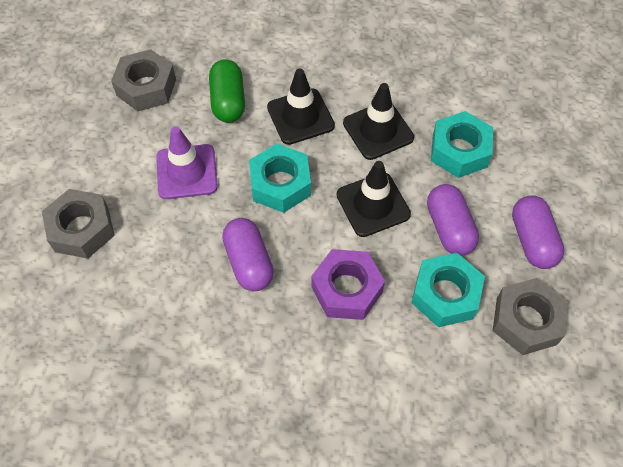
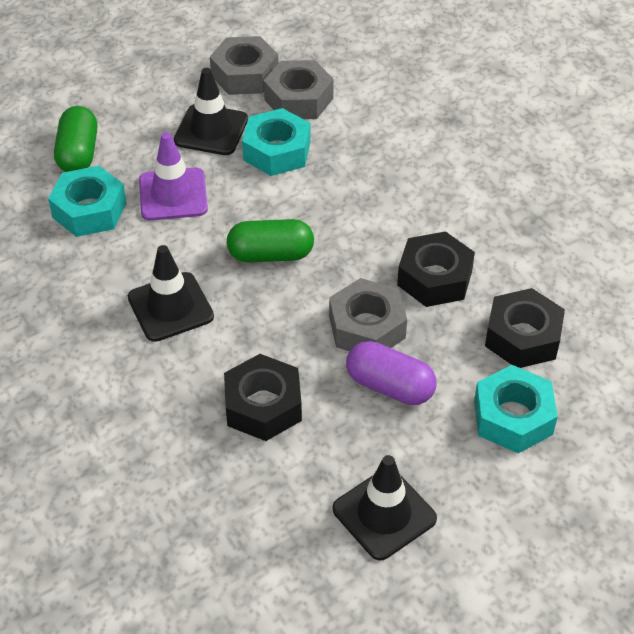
black nut: none = 0 -> [224,354,302,441] [397,231,475,307] [485,288,565,368] = 3
green capsule: [209,59,245,123] = 1 -> [54,106,97,172] [227,219,314,263] = 2
purple capsule: [222,218,274,291] [427,184,479,256] [512,195,564,269] = 3 -> [346,341,436,405] = 1
purple nut: [311,249,385,320] = 1 -> none = 0

